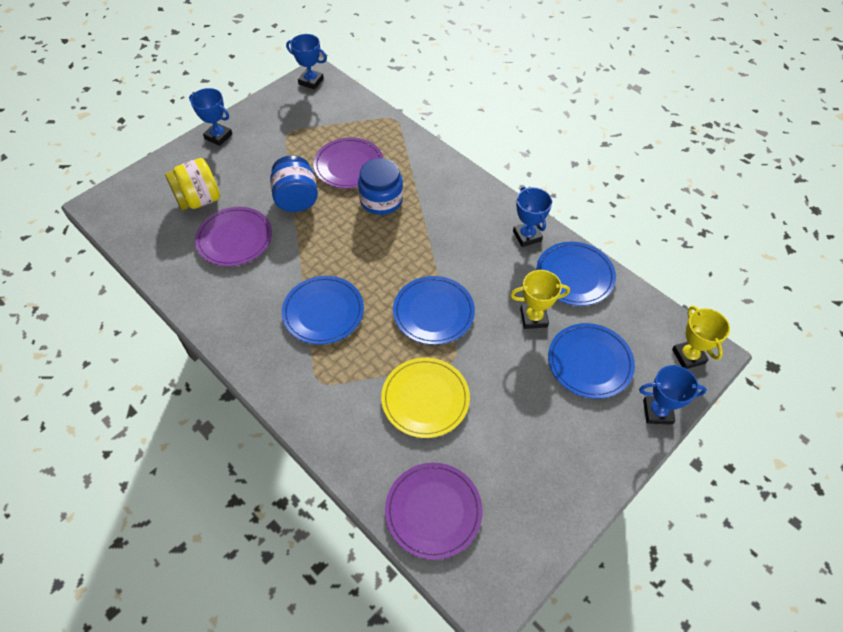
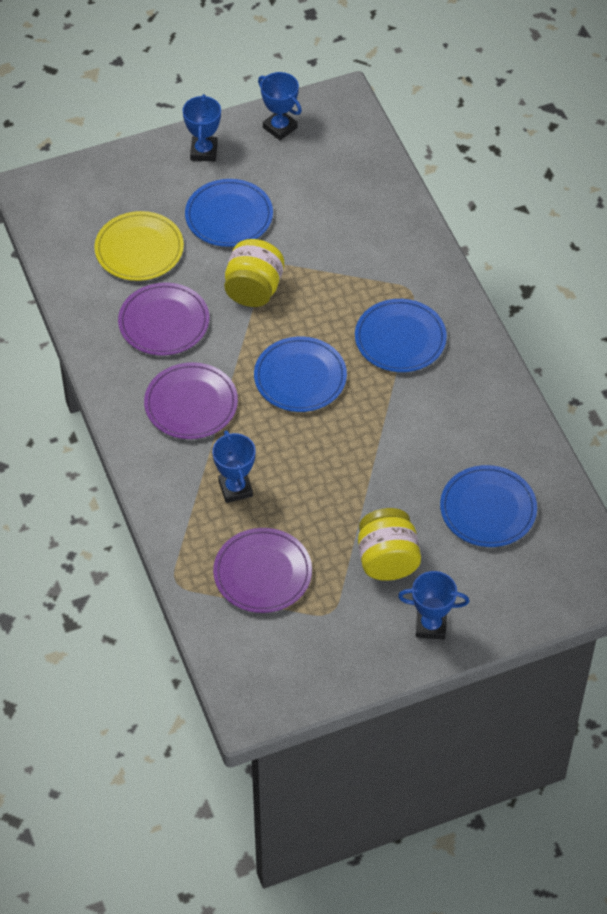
blue jar: [270,155,318,212] [358,158,403,215] = 2 -> none = 0
yellow jar: [165,158,220,210] = 1 -> [224,239,284,307] [358,508,421,581] = 2
yellow trophy: [510,270,570,329] [672,306,730,369] = 2 -> none = 0

